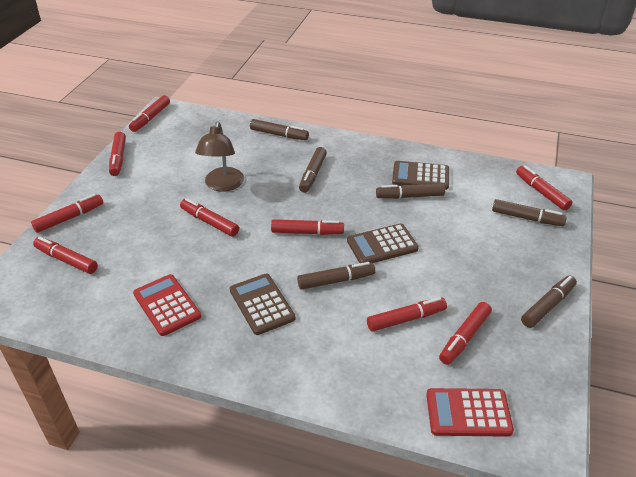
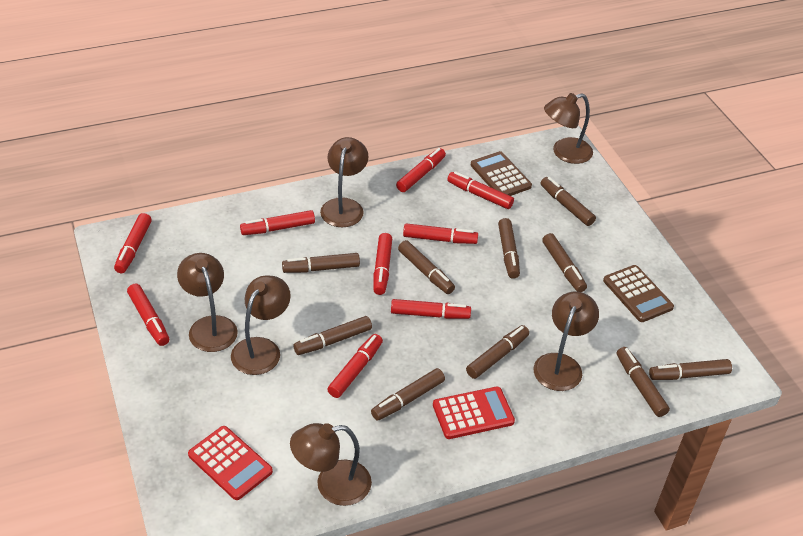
brown calculator: [230,274,296,335] [347,223,419,263] [392,161,449,190] = 3 -> [471,151,532,196] [603,265,674,322] = 2
brown lamp: [195,122,244,192] = 1 -> [177,253,238,352] [231,275,291,375] [290,423,372,506] [320,137,369,227] [533,292,599,391] [544,93,593,164] = 6
brown marker: [250,119,309,140] [297,262,375,290] [299,147,327,193] [376,183,445,199] [492,199,567,226] [521,276,577,328] = 6 -> [282,253,360,273] [293,316,372,355] [371,368,445,421] [398,240,455,294] [466,325,529,379] [498,218,520,279] [541,177,596,226] [542,233,587,292] [617,347,670,417] [649,359,732,380] = 10

